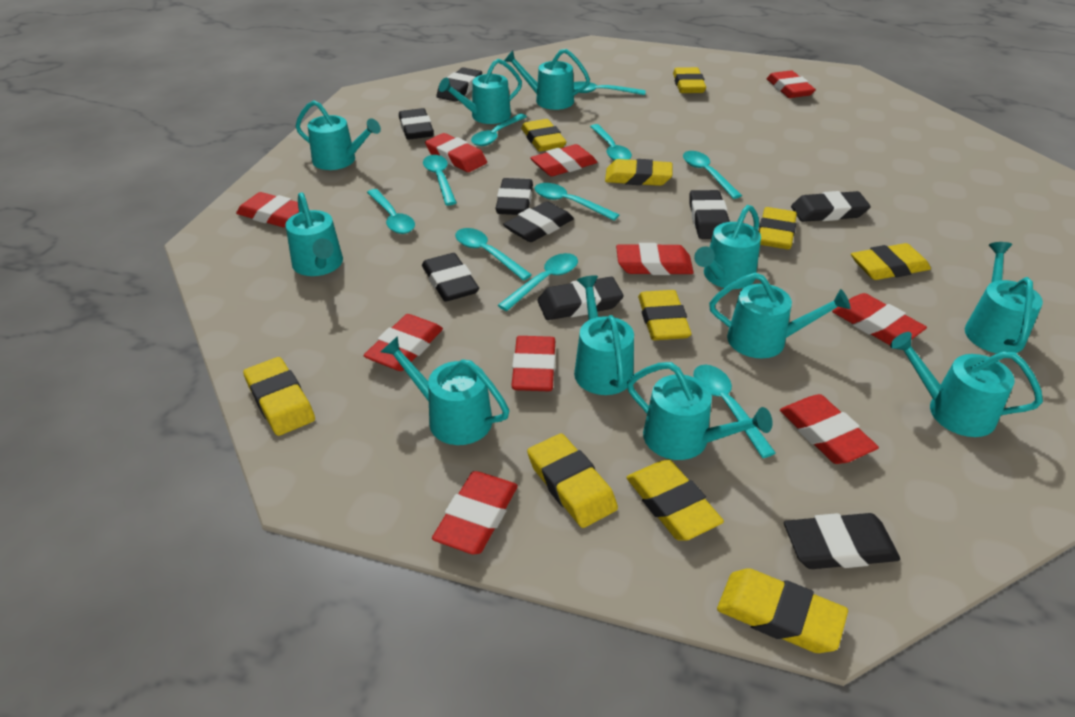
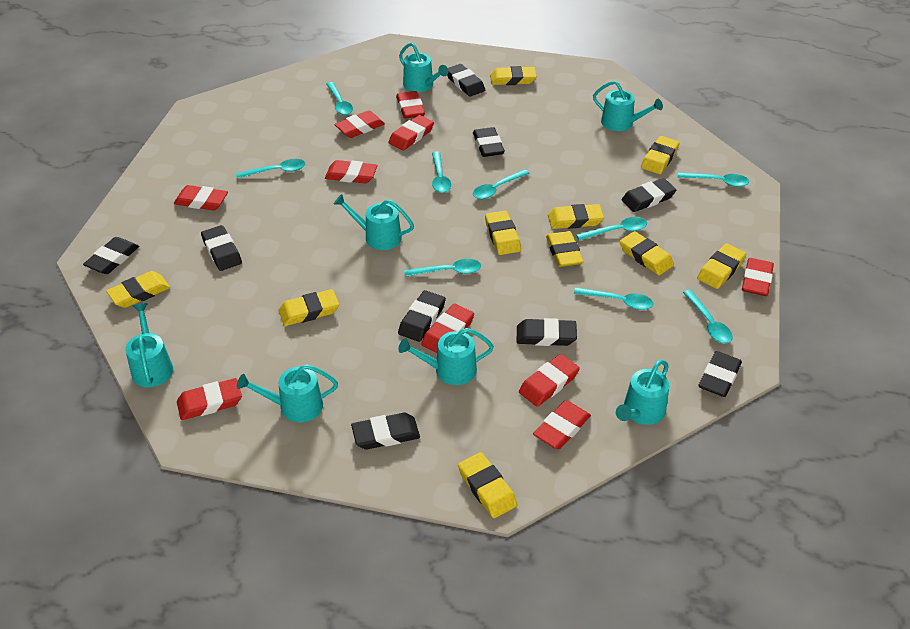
turquoise spoon: [367,189,415,234] [423,155,457,206] [455,228,532,281] [471,114,527,146] [498,253,578,311] [535,183,619,220] [573,81,646,95] [590,124,632,160] [683,151,742,199] [693,365,776,458] = 10 -> [236,159,305,179] [326,82,353,115] [404,259,481,277] [432,151,451,193] [473,169,529,199] [574,287,653,310] [576,217,647,240] [678,172,749,187] [683,290,733,344] = 9
turquoise watering can: [286,192,343,276] [296,100,381,170] [381,336,509,445] [439,59,522,124] [504,49,590,110] [574,275,634,395] [627,362,772,460] [694,205,761,289] [709,273,850,358] [890,332,1043,437] [965,242,1043,354] = 11 -> [125,303,173,387] [237,364,338,423] [334,194,414,250] [398,328,494,385] [399,43,448,92] [593,81,663,131] [616,360,669,425] = 7

